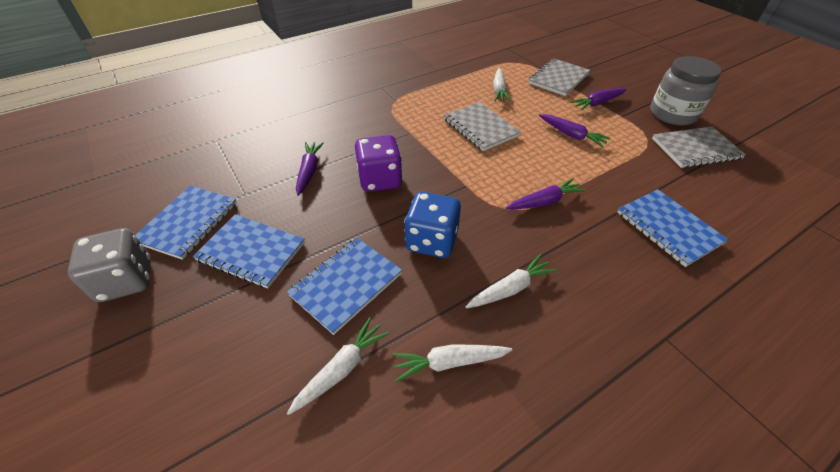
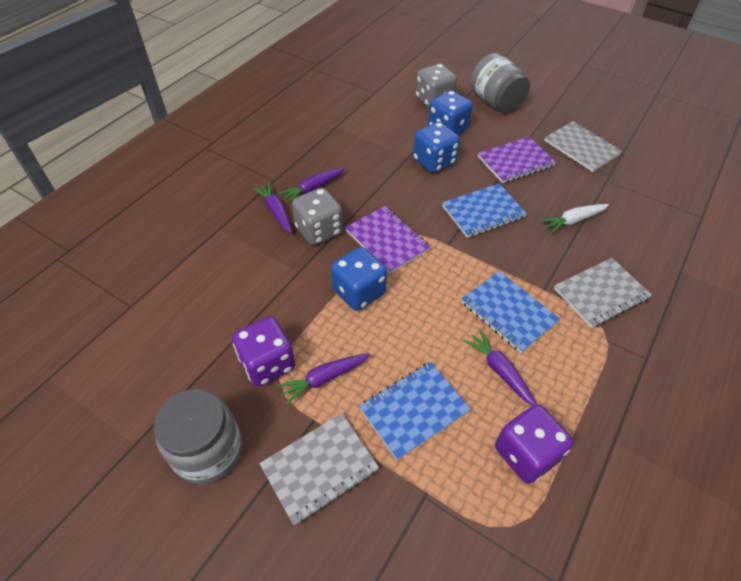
blue dice: [404,192,461,258] = 1 -> [331,247,387,311] [413,122,460,173] [428,90,473,135] = 3
blue notebook: [135,186,237,260] [193,214,305,289] [287,238,402,335] [617,189,729,267] = 4 -> [359,362,471,460] [442,183,527,238] [461,271,560,353] = 3
grey dice: [68,228,151,302] = 1 -> [292,188,343,245] [416,64,457,108] = 2
grey jar: [650,56,722,126] = 1 -> [154,389,242,484] [470,53,530,112] = 2
purple dice: [355,135,403,192] = 1 -> [232,316,295,387] [495,404,573,484] = 2
purple notebook: none = 0 -> [345,206,431,274] [478,137,556,183] = 2
white carrot: [287,317,390,415] [392,344,512,382] [466,254,557,308] [493,68,511,102] = 4 -> [540,204,609,234] = 1

